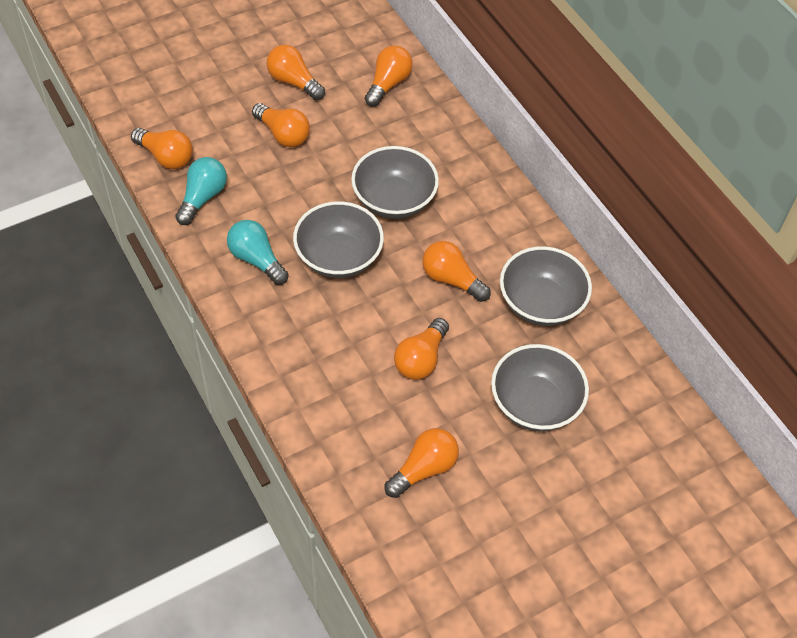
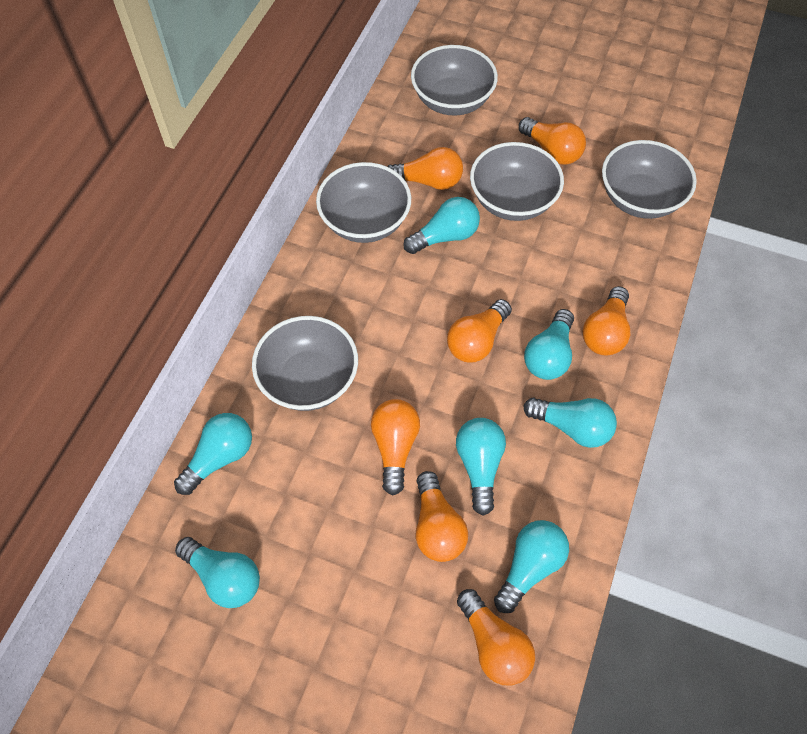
grey bowl: [293,201,384,278] [351,146,439,219] [491,344,589,431] [500,246,592,326] = 4 -> [252,316,358,411] [316,162,411,243] [411,45,498,116] [470,142,564,221] [602,140,697,219] = 5
turquoise light bulb: [175,157,227,225] [227,220,289,285] = 2 -> [174,413,252,495] [175,537,260,608] [403,197,480,254] [456,418,506,516] [494,520,569,613] [523,398,617,448] [524,309,574,380] = 7

